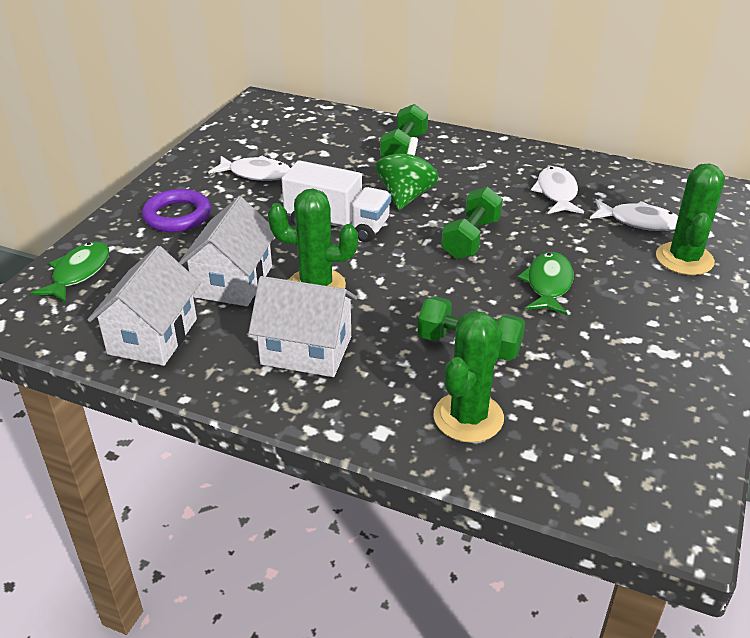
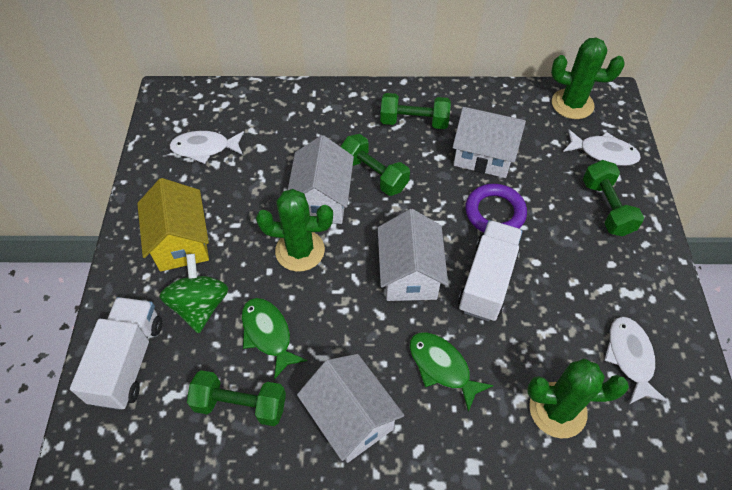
green dumbbell: [380,104,428,157] [417,296,525,361] [441,187,503,259] = 3 -> [187,370,286,426] [340,134,410,196] [380,93,451,129] [583,160,644,236] = 4
white house: [88,246,201,366] [179,197,275,306] [248,276,357,377] = 3 -> [288,135,354,224] [297,354,404,463] [378,209,448,301] [453,107,526,178] = 4
white truck: [281,160,391,242] = 1 -> [70,297,162,410] [458,220,523,321] = 2
yellow house: none = 0 -> [137,178,209,271] = 1

